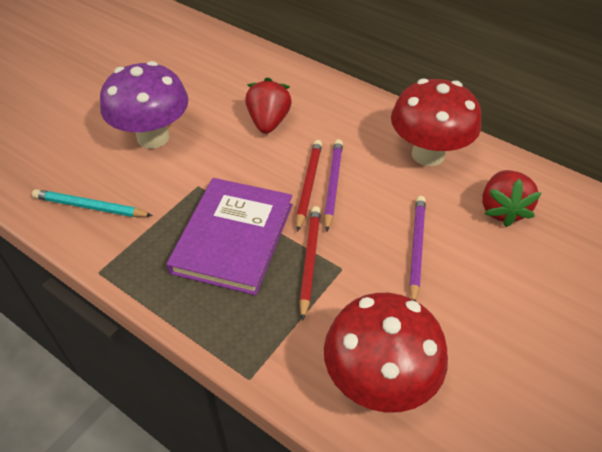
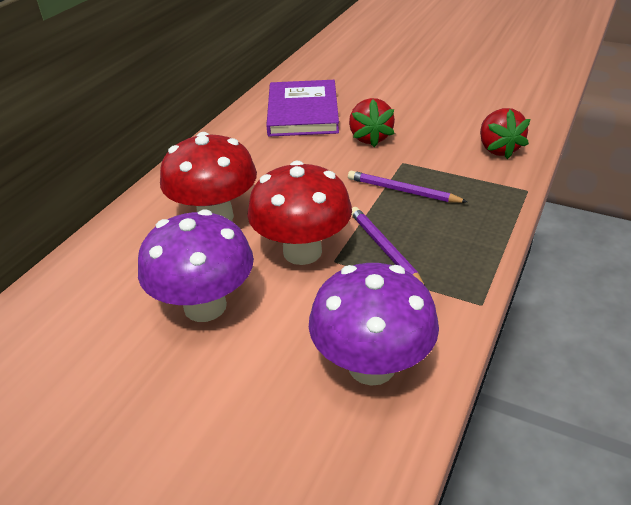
purple mushroom: [100,61,189,149] = 1 -> [138,209,254,322] [309,263,439,386] = 2
red pencil: [296,140,322,232] [300,206,321,321] = 2 -> none = 0
turquoise pencil: [32,189,153,217] = 1 -> none = 0

